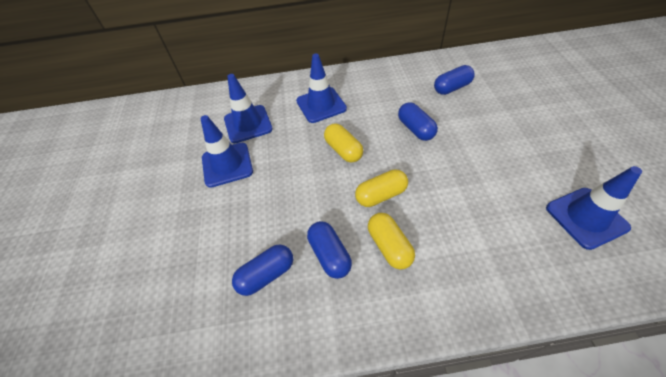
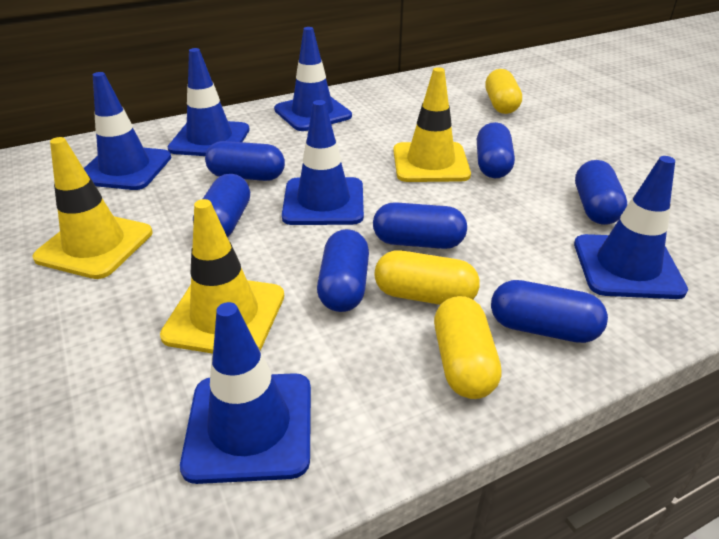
blue capsule: [232,245,293,296] [307,221,352,279] [398,102,438,141] [434,65,475,95] = 4 -> [193,174,250,237] [205,141,285,181] [317,229,369,312] [373,202,467,249] [477,122,515,178] [491,280,608,343] [575,160,627,225] = 7
blue traffic cone: [200,115,253,188] [224,74,273,143] [296,54,347,123] [546,166,642,250] = 4 -> [84,72,171,190] [168,48,250,156] [180,302,311,484] [274,27,352,131] [282,100,364,225] [574,156,688,299] = 6
yellow traffic cone: none = 0 -> [32,137,152,279] [160,199,284,354] [393,67,471,182] = 3

